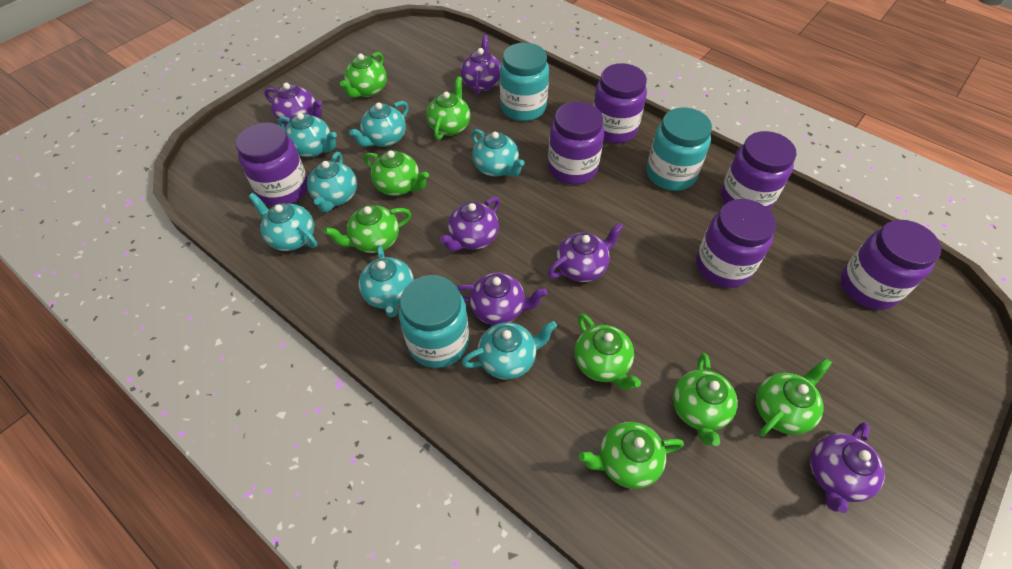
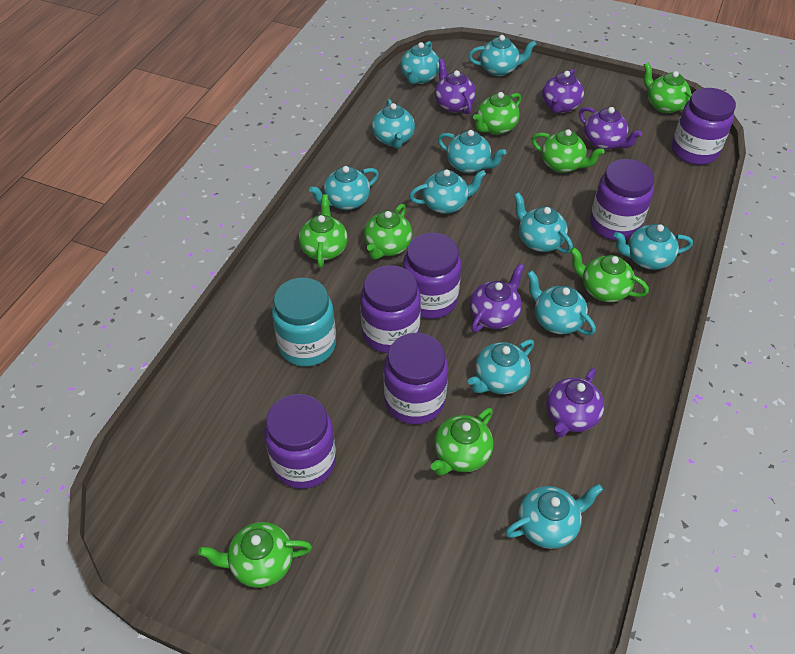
purple teapot: [264,83,322,125] [440,197,500,251] [457,273,547,325] [461,35,501,95] [548,223,624,282] [810,422,885,513] = 6 -> [435,59,476,114] [470,263,524,332] [542,69,584,113] [546,368,604,438] [579,107,642,150] = 5
turquoise jar: [399,275,469,368] [500,43,549,121] [647,108,712,191] = 3 -> [272,278,336,367] = 1
turquoise teapot: [248,193,317,251] [277,113,337,157] [307,152,357,212] [349,101,408,147] [359,245,414,317] [462,321,557,379] [471,129,525,177] = 7 -> [309,166,379,210] [372,99,415,149] [400,41,439,84] [409,170,486,214] [438,130,506,173] [468,35,537,76] [468,339,534,394] [505,484,603,549] [514,192,573,253] [527,270,596,335] [614,224,693,270] = 11

